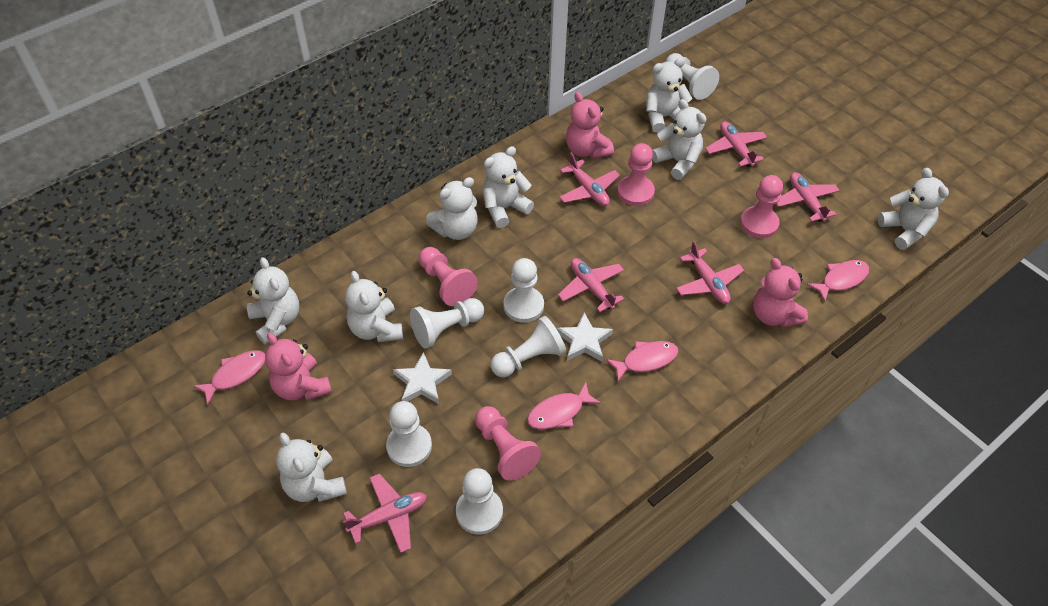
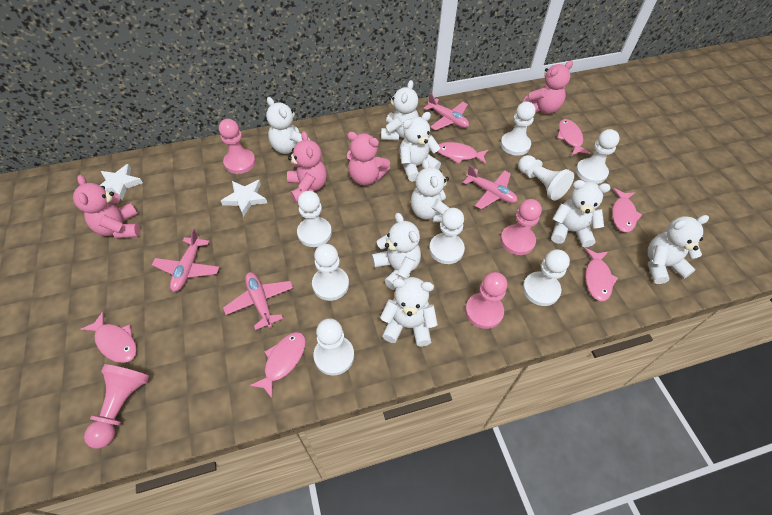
pink fish: [193,350,265,405] [527,382,601,429] [606,341,678,381] [807,260,869,302] = 4 -> [80,311,137,363] [249,332,306,398] [438,142,488,164] [557,119,590,156] [585,248,618,301] [612,188,643,232] = 6
pink plane: [343,474,427,553] [558,258,624,312] [559,153,620,206] [676,241,744,304] [705,121,767,167] [776,172,840,222] = 6 -> [152,229,220,292] [223,272,293,330] [423,93,469,130] [463,165,518,209] = 4
pink teddy bear: [265,333,332,401] [566,92,614,159] [753,258,808,327] = 3 -> [73,175,140,239] [287,131,327,203] [347,132,390,185] [523,60,573,114] = 4
white pawn: [386,401,432,467] [410,298,484,349] [456,468,503,535] [491,316,566,377] [503,258,544,323] [665,53,719,100] = 6 -> [297,191,332,247] [312,244,349,301] [313,318,354,376] [429,208,465,264] [501,101,536,156] [518,155,574,201] [523,250,570,306] [576,129,620,184] = 8

